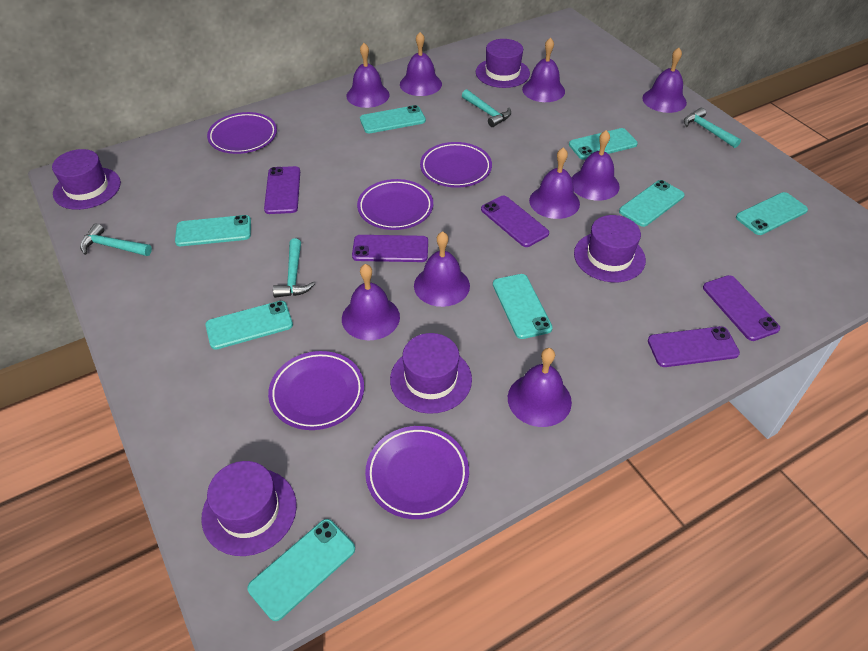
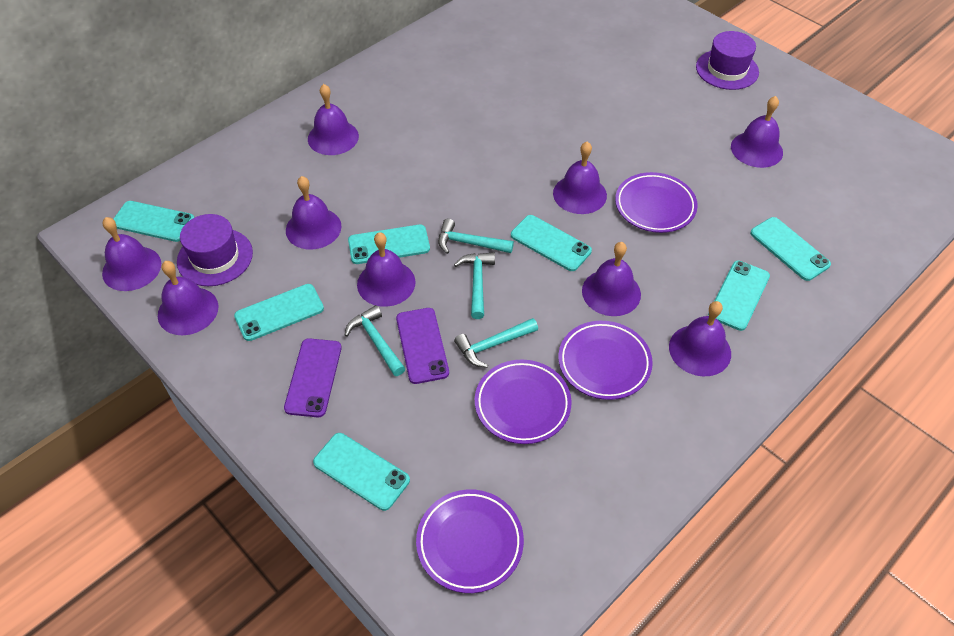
purple hat: [52,149,121,210] [201,461,297,556] [390,333,472,414] [476,39,530,88] [574,215,646,282] = 5 -> [177,214,253,286] [696,31,759,90] = 2
purple phone: [264,166,300,214] [352,235,428,262] [481,196,549,247] [648,326,740,367] [703,275,780,341] = 5 -> [284,338,342,417] [396,308,449,384] = 2
purple plate: [207,112,277,154] [268,351,364,430] [357,179,433,230] [365,426,469,519] [420,142,492,188] = 5 -> [416,489,524,593] [475,360,572,444] [558,321,653,400] [615,172,698,233] = 4
turquoise phone: [175,215,251,246] [205,301,293,350] [247,519,355,621] [360,105,426,133] [493,274,553,339] [569,128,638,160] [619,180,685,227] [736,192,808,235] = 8 -> [114,201,195,242] [234,284,324,341] [313,433,410,511] [348,224,430,264] [511,215,592,271] [708,261,770,331] [750,217,831,281] = 7

